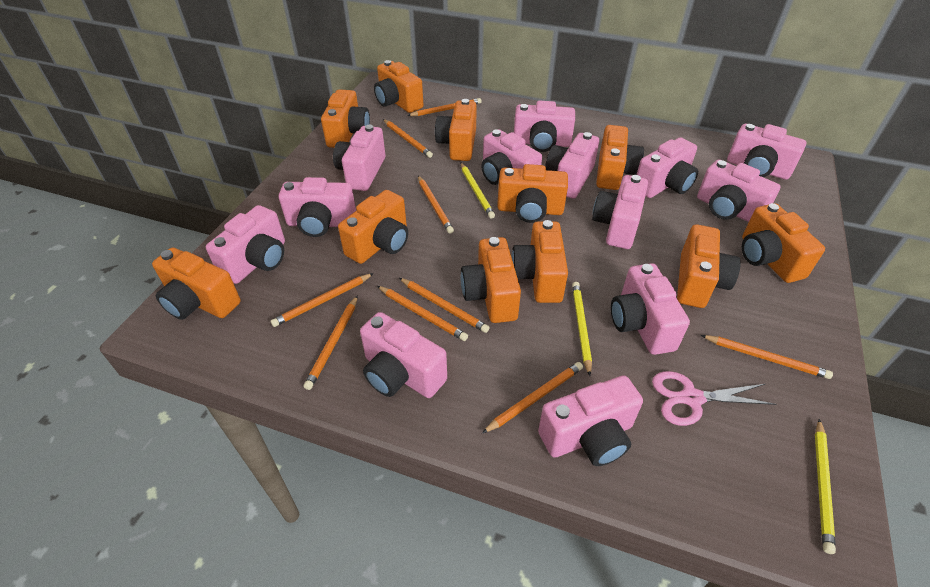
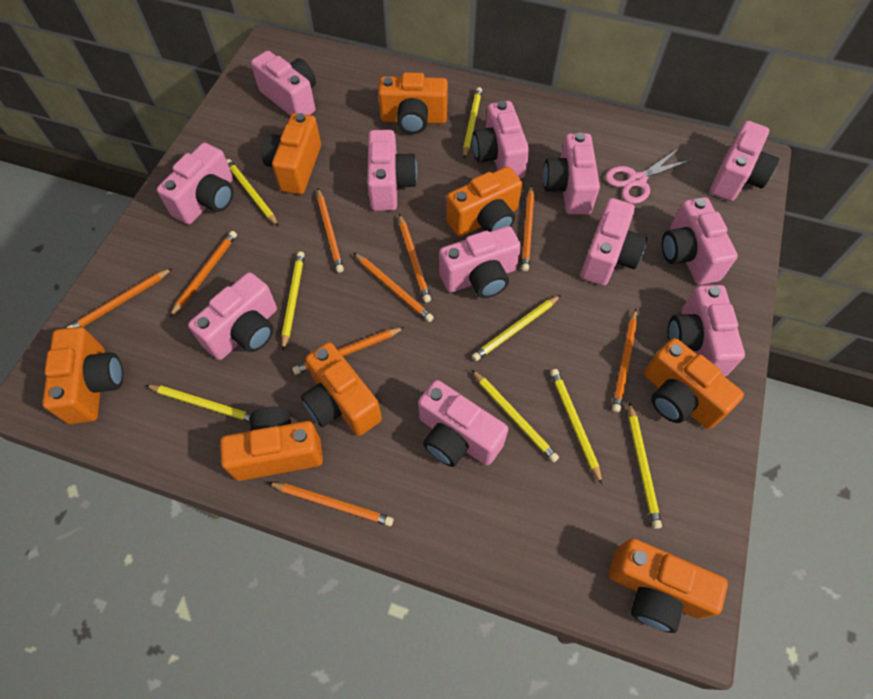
orange camera: [152,247,241,320] [321,89,370,148] [338,190,408,264] [374,60,424,113] [435,99,477,161] [460,237,521,323] [497,164,568,223] [511,220,568,303] [596,125,644,190] [677,224,741,308] [742,203,825,283] = 11 -> [42,327,123,424] [220,406,323,481] [261,113,321,194] [301,342,382,436] [378,72,448,134] [446,166,522,237] [609,538,728,633] [644,338,744,429] = 8
pink camera: [206,205,285,284] [279,177,356,237] [333,125,385,191] [360,312,447,398] [482,129,542,185] [514,101,575,152] [538,375,643,466] [545,132,599,199] [592,175,648,249] [611,263,690,355] [637,137,698,198] [697,159,781,222] [727,124,806,180] = 13 -> [157,143,233,224] [188,272,277,360] [251,51,316,116] [367,130,417,211] [418,380,508,467] [439,226,521,298] [472,101,530,179] [543,132,600,215] [581,198,647,286] [662,197,738,285] [668,285,745,376] [710,121,779,201] = 12
yellow pencil: [461,163,495,219] [572,282,592,376] [815,419,836,554] = 3 -> [146,385,251,422] [227,159,279,227] [282,251,305,350] [463,87,482,159] [471,369,559,462] [472,295,561,361] [550,369,602,484] [628,402,662,529] = 8

